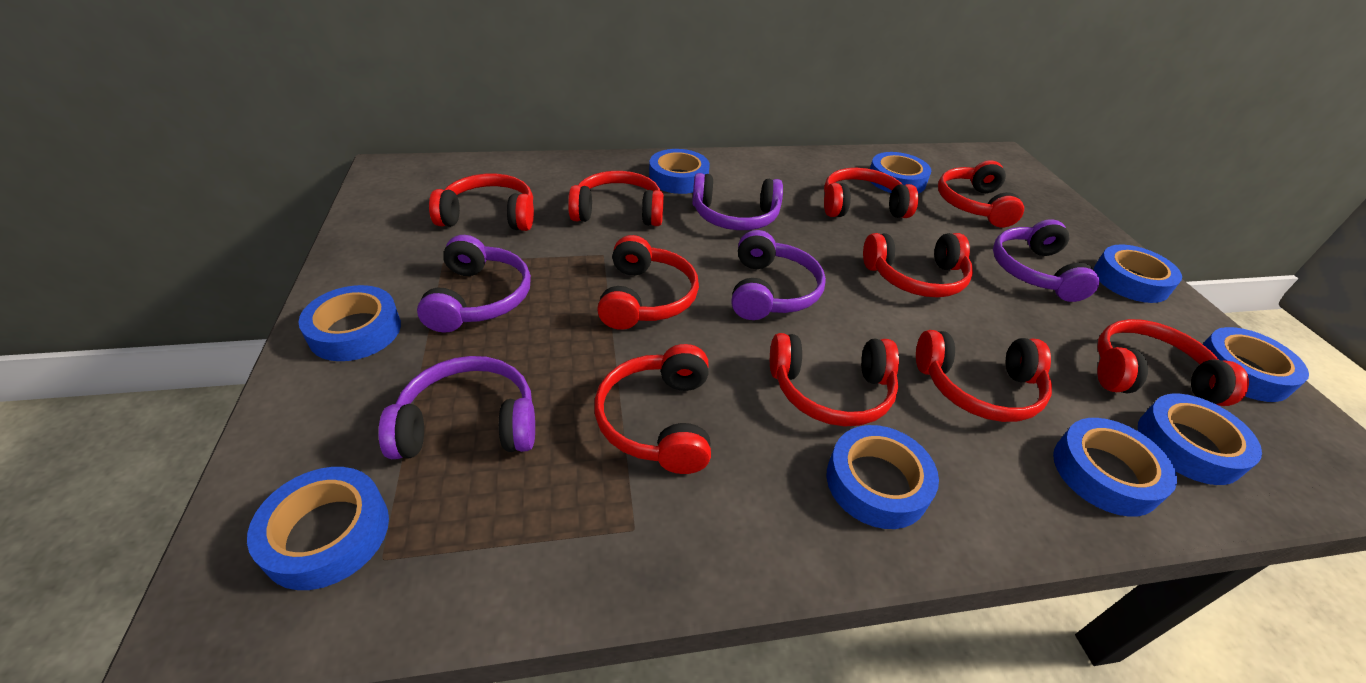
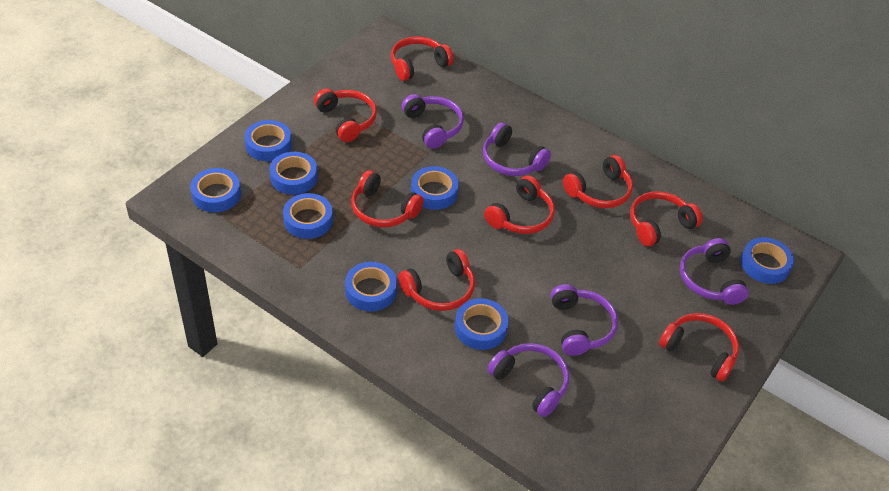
blue tape: [247,467,389,590] [298,285,401,361] [649,149,710,194] [827,425,939,529] [870,152,931,194] [1053,418,1177,517] [1093,244,1182,303] [1138,394,1262,485] [1203,327,1309,402] = 9 -> [190,168,241,212] [245,120,292,161] [270,152,318,195] [283,193,333,239] [345,262,397,311] [411,166,459,210] [455,298,509,350] [741,237,794,284] = 8
red headphones: [429,174,534,231] [568,171,664,226] [594,344,711,474] [597,235,699,330] [770,333,899,427] [824,168,918,218] [863,233,973,298] [916,330,1052,422] [938,160,1024,227] [1097,319,1249,406] = 10 -> [314,89,377,142] [351,170,424,227] [391,36,454,81] [398,249,475,311] [484,175,555,234] [563,155,633,208] [630,191,702,247] [659,313,739,382] = 8

